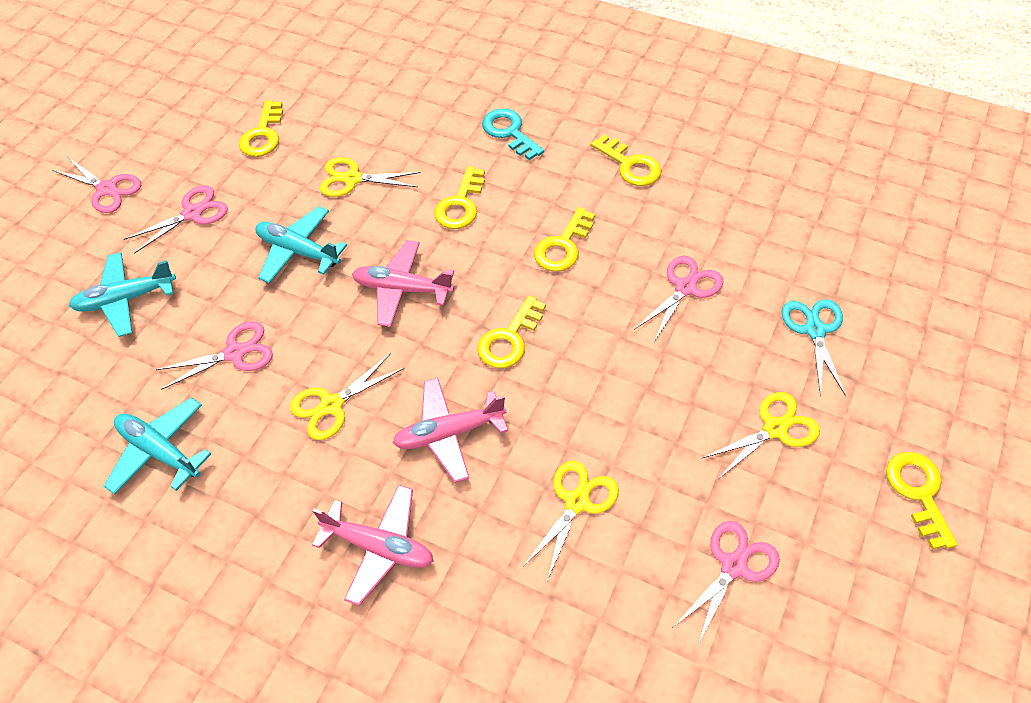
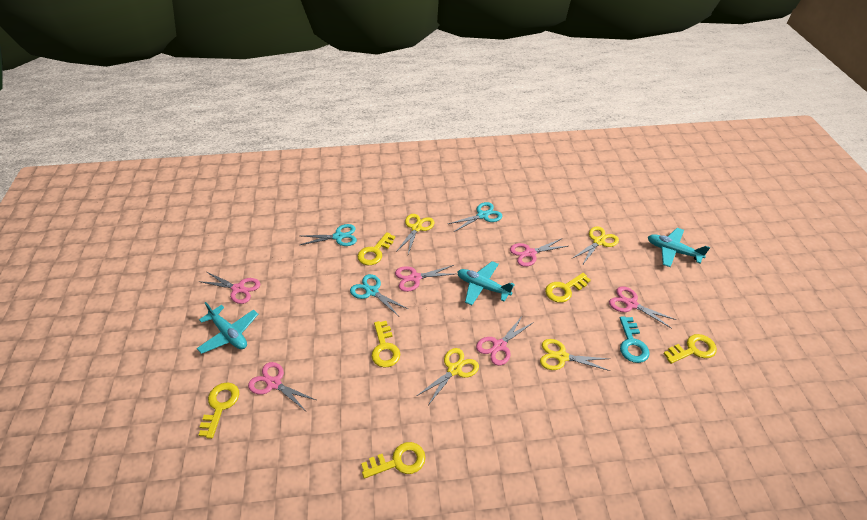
pink plane: [312,485,434,606] [352,240,454,327] [392,378,508,483] = 3 -> none = 0
pink scissors: [53,157,141,213] [124,185,228,254] [155,321,273,390] [634,256,723,342] [674,521,780,644] = 5 -> [199,272,261,304] [248,362,316,411] [395,265,455,292] [476,315,534,366] [510,239,568,267] [609,286,677,329] = 6
turquoise scissors: [781,300,846,396] = 1 -> [300,224,357,246] [350,274,408,316] [448,202,502,232] = 3

